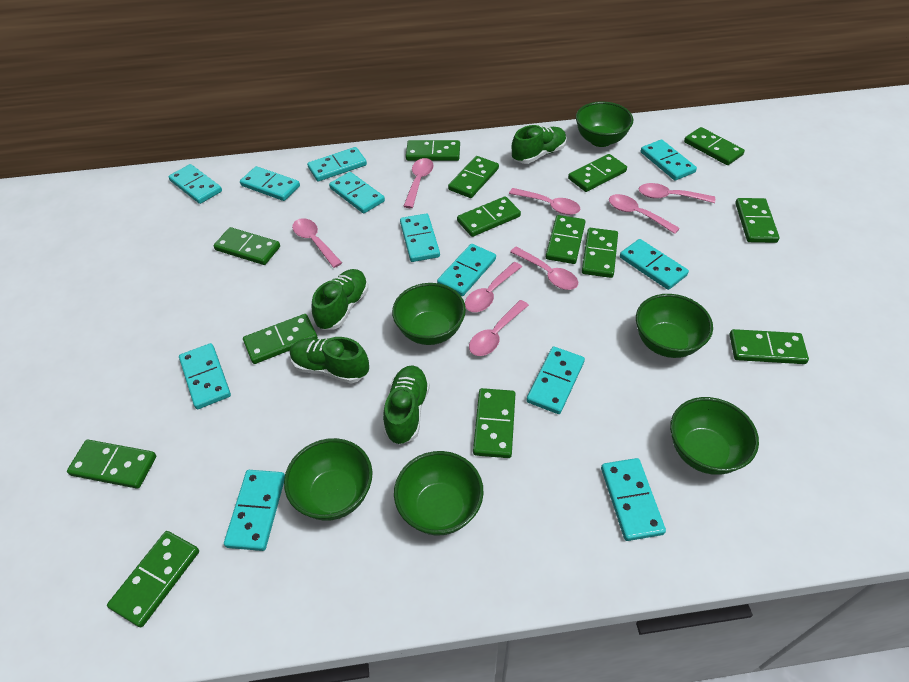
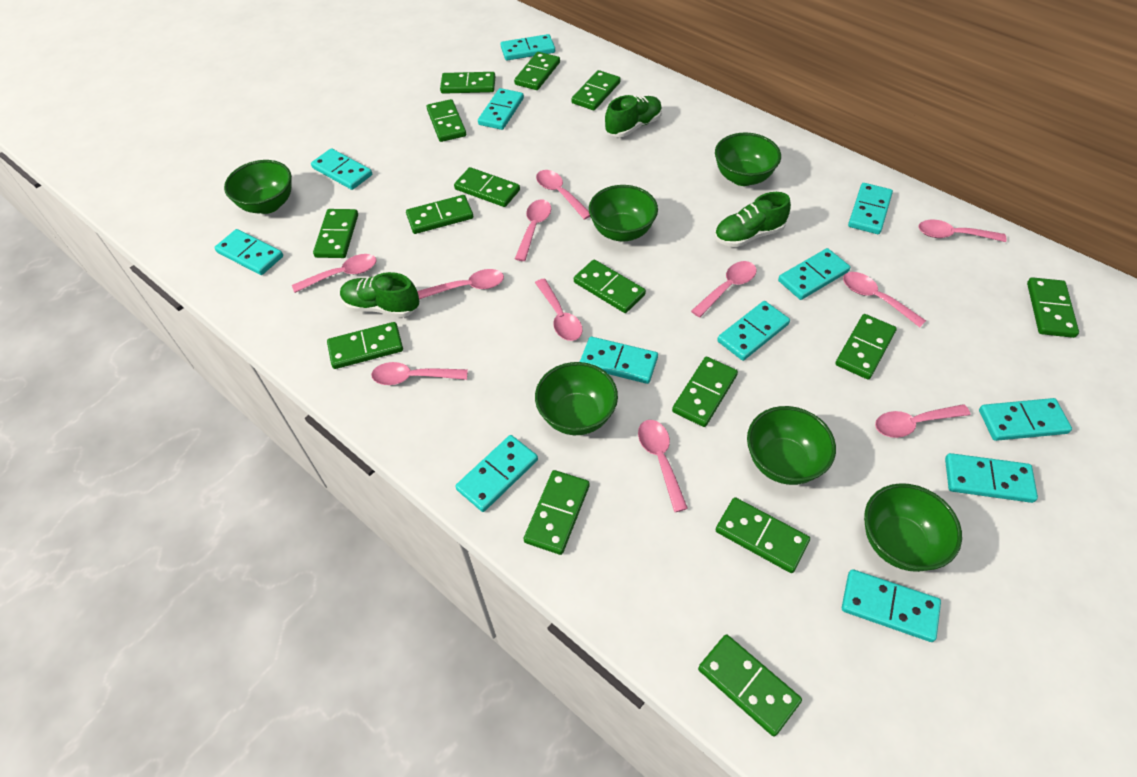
green domino: [67,440,156,489] [107,531,199,627] [213,227,280,265] [243,314,318,364] [406,140,460,161] [448,156,499,198] [457,196,521,237] [473,388,515,458] [546,215,585,264] [568,154,627,192] [582,228,618,278] [684,127,745,165] [730,329,809,364] [735,198,780,243] = 14 -> [313,209,358,258] [327,322,403,369] [406,195,473,234] [427,99,466,142] [440,72,495,94] [454,167,520,207] [514,52,560,90] [524,470,590,555] [571,70,620,110] [574,259,646,313] [672,357,738,427] [698,634,802,736] [716,497,810,573] [835,314,897,380] [1027,277,1079,338] = 15
green shoe: [290,337,369,384] [311,269,368,330] [383,365,430,445] [512,125,567,164] = 4 -> [340,272,419,317] [605,95,662,137] [714,192,791,247] = 3
pink spoon: [292,218,342,268] [403,158,434,208] [465,262,522,312] [469,300,529,356] [509,188,580,215] [510,246,578,290] [609,194,680,234] [639,183,715,203] = 8 -> [292,254,376,293] [371,362,468,385] [417,269,504,299] [515,200,551,261] [535,279,583,341] [536,170,590,220] [638,420,688,512] [691,261,756,318] [843,272,926,327] [875,404,971,438] [918,220,1007,242] = 11

